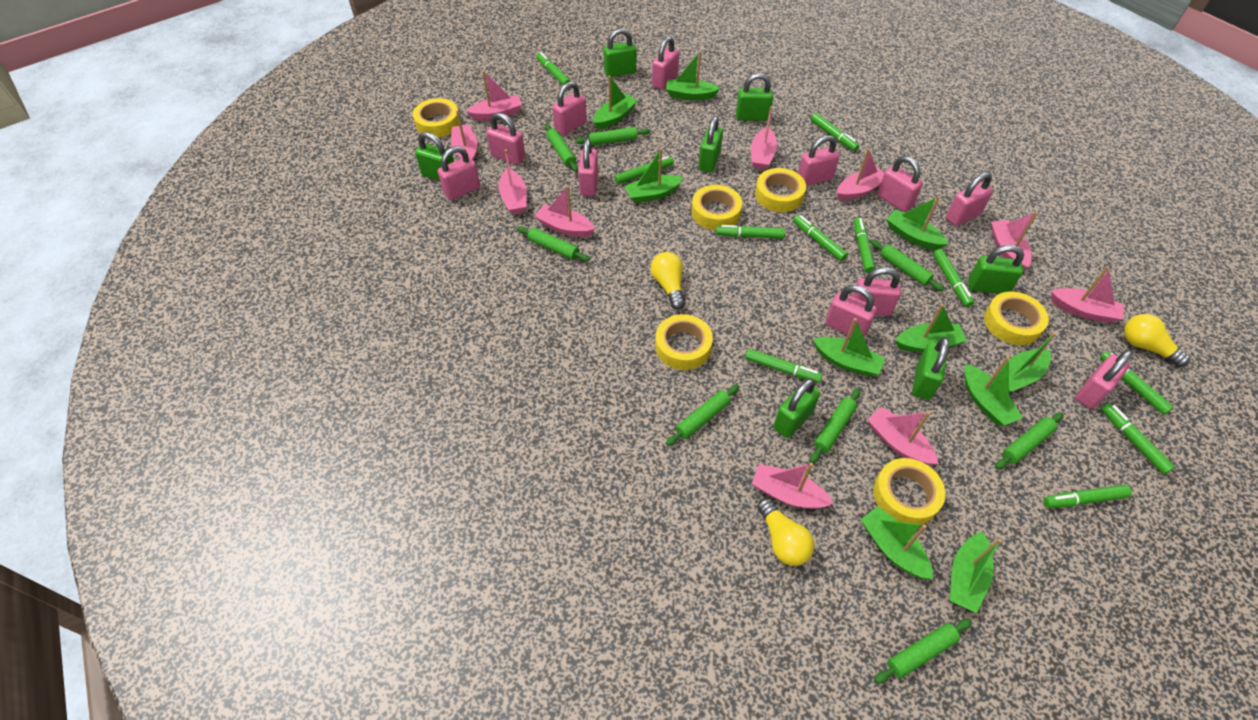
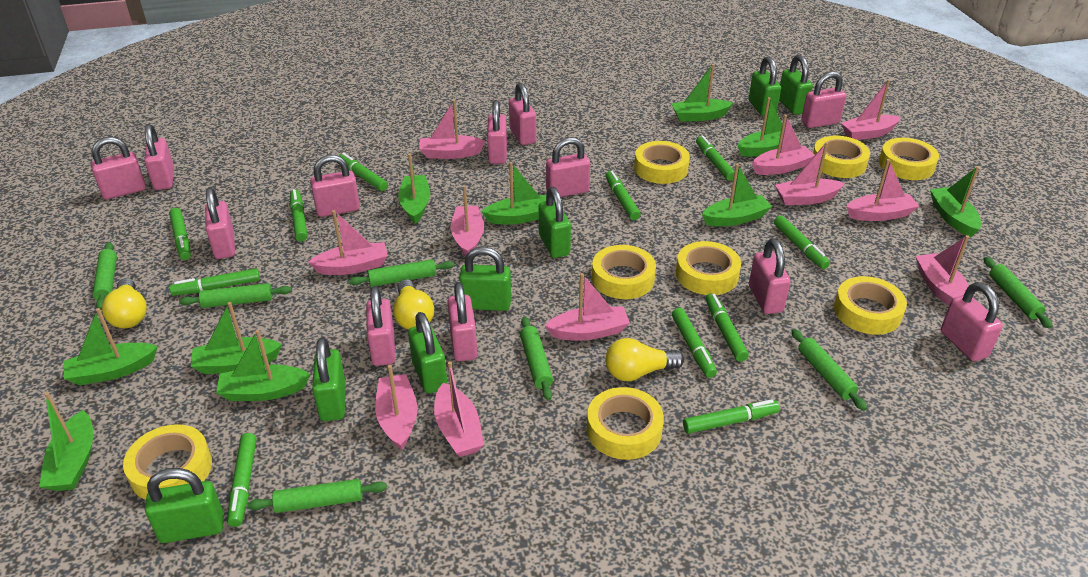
green rolling pin: [517,226,590,262] [545,124,578,172] [575,127,650,146] [666,384,739,446] [810,389,860,463] [871,240,944,291] [874,619,972,683] [995,412,1064,469] = 8 -> [92,242,117,310] [179,283,292,308] [247,479,387,513] [349,259,454,287] [520,317,553,401] [791,329,867,411] [984,257,1053,329] = 7
pink boat: [451,110,477,161] [466,70,522,120] [499,149,527,214] [535,186,595,237] [751,106,777,170] [752,462,834,509] [837,148,884,201] [867,407,939,466] [991,212,1038,270] [1051,266,1124,323] = 10 -> [308,210,388,275] [375,365,417,450] [419,100,486,159] [434,361,484,457] [451,185,484,256] [544,273,630,341] [752,115,815,175] [775,142,845,205] [841,79,901,140] [846,159,919,221] [916,235,969,306] = 11
pink padlock: [438,146,480,200] [486,113,525,165] [552,81,587,135] [578,139,598,196] [652,36,679,90] [798,135,840,186] [825,285,877,338] [852,267,901,316] [877,156,923,212] [946,172,993,226] [1075,350,1132,409] = 11 -> [91,137,146,199] [144,124,174,190] [205,188,235,259] [310,155,360,217] [366,286,396,366] [447,282,477,361] [487,100,507,164] [509,83,536,145] [546,137,590,197] [749,238,791,314] [801,71,846,128] [941,282,1003,361] = 12
yellow tape: [413,98,459,137] [655,314,713,370] [691,185,742,230] [755,168,806,212] [873,458,945,525] [984,291,1049,345] = 6 -> [123,424,212,500] [587,387,664,460] [592,245,656,299] [634,141,690,184] [676,241,741,295] [813,136,870,178] [834,276,907,335] [879,138,939,180] = 8

